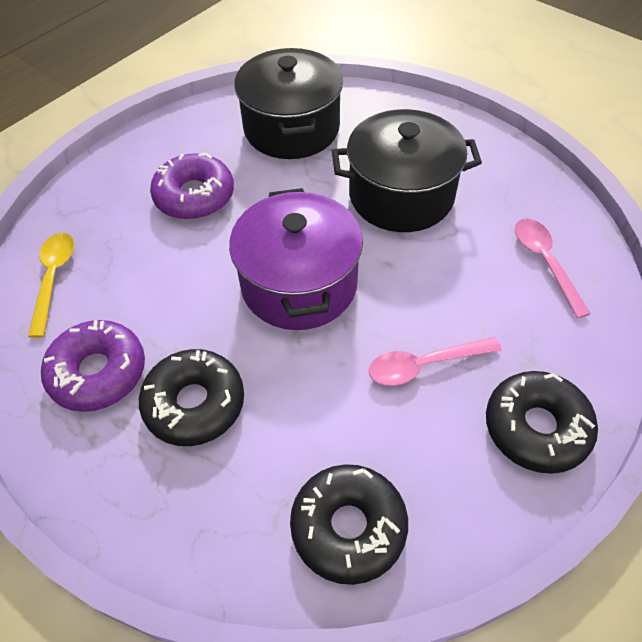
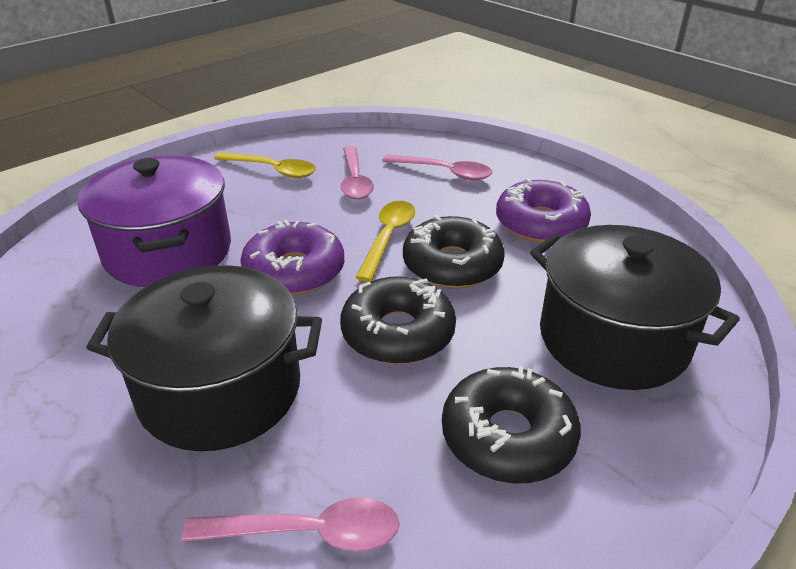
pink spoon: [369,337,502,386] [515,218,591,319] = 2 -> [181,497,400,551] [341,146,374,199] [382,154,493,180] = 3
yellow spoon: [28,233,74,338] = 1 -> [214,152,316,178] [355,201,415,282] = 2

